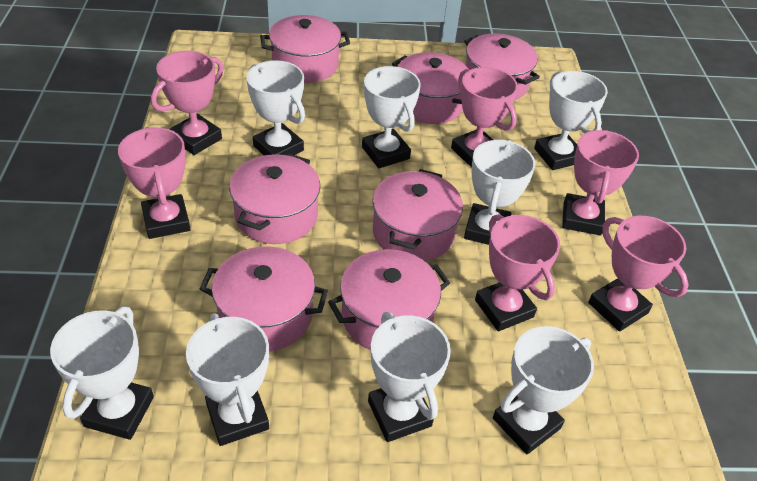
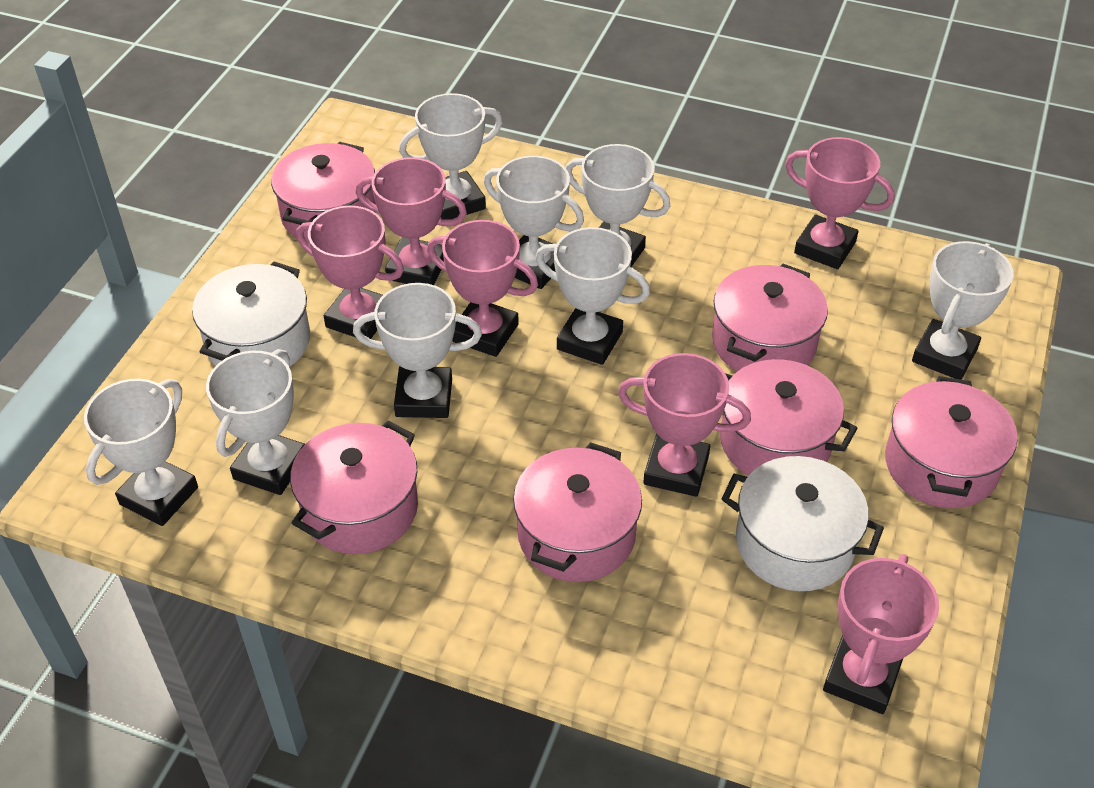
pink pot: [200,246,328,351] [229,153,320,244] [260,15,350,83] [328,249,450,350] [373,169,463,261] [392,52,468,124] [464,33,540,100] = 7 -> [271,142,376,243] [290,421,418,554] [513,442,642,582] [712,264,828,372] [720,359,858,476] [885,376,1018,508] = 6
white pot: none = 0 -> [192,262,310,367] [722,456,884,591] = 2

